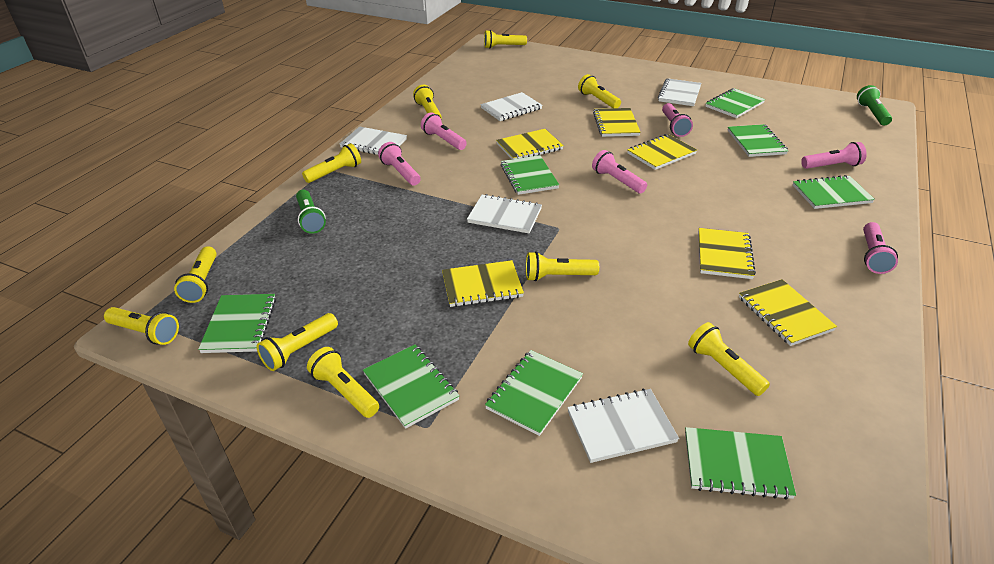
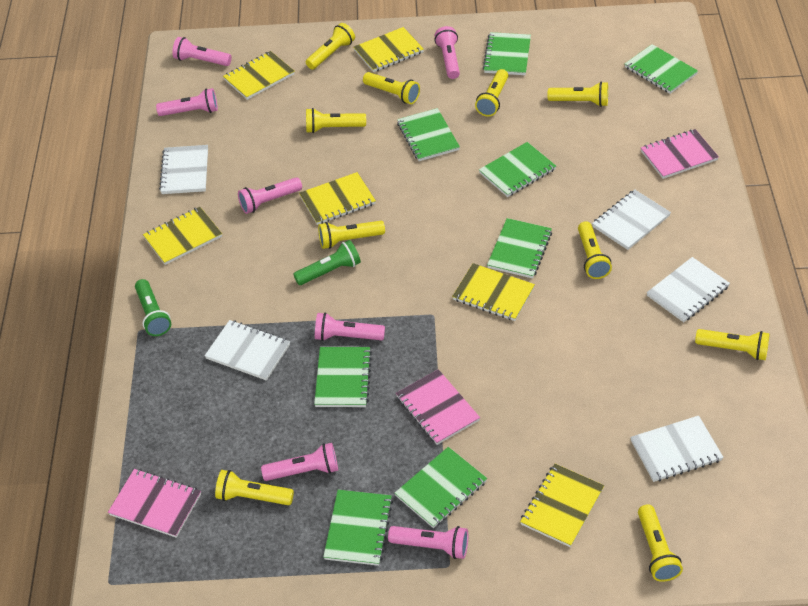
pink flashlight: [378,142,421,186] [421,112,467,150] [592,150,647,193] [662,103,693,137] [801,142,867,169] [863,222,898,274] = 6 -> [156,88,218,116] [172,37,232,66] [238,177,302,214] [261,443,338,481] [315,312,385,341] [388,526,468,559] [434,26,460,79] = 7
pink notebook: none = 0 -> [108,469,201,538] [396,369,480,445] [641,129,719,179] = 3

